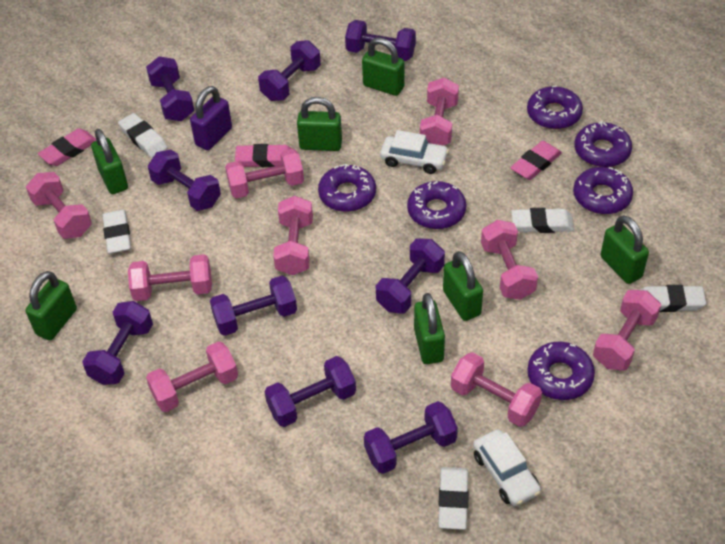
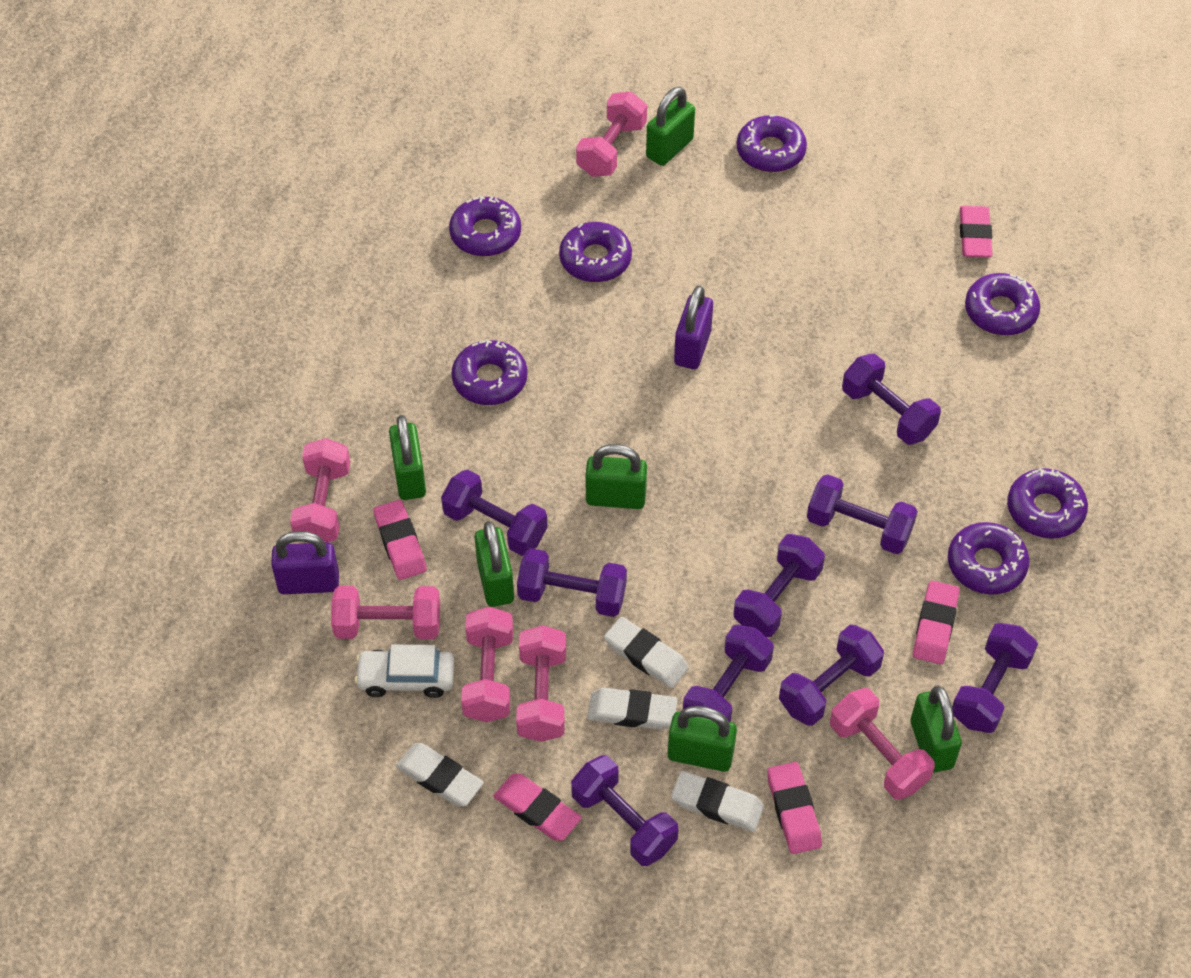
green padlock: [25,271,77,340] [91,129,128,194] [297,97,342,151] [362,37,405,96] [414,293,445,364] [443,251,483,321] [601,215,649,284] = 7 -> [389,415,426,500] [475,521,514,607] [586,444,647,509] [646,87,695,166] [668,706,737,772] [910,686,962,773] = 6
pink dumbbell: [26,172,92,239] [128,254,212,301] [146,341,238,412] [225,149,304,198] [273,196,313,275] [420,78,459,145] [451,352,542,427] [481,220,538,300] [593,290,661,371] = 9 -> [290,438,350,543] [331,586,440,639] [461,607,513,722] [516,625,566,742] [576,92,647,177] [830,688,935,800] = 6
pink eraser: [38,129,97,166] [235,144,292,167] [510,141,562,180] = 3 -> [373,500,427,580] [494,774,582,841] [767,762,822,854] [913,581,960,664] [960,206,993,258] = 5
purple donut: [318,164,376,212] [407,181,466,229] [527,85,583,129] [527,342,595,400] [573,167,633,214] [574,121,632,167] = 6 -> [449,196,521,256] [452,339,527,405] [559,222,632,282] [737,114,807,172] [948,522,1030,595] [965,273,1040,335] [1007,468,1088,539] = 7
purple padlock: [190,86,232,150] = 1 -> [271,531,339,594] [674,285,713,369] = 2
white car: [380,130,449,174] [473,429,541,506] = 2 -> [354,645,454,698] = 1
white eraser: [102,210,131,254] [118,113,168,158] [438,467,469,530] [511,208,574,233] [641,285,706,312] = 5 -> [396,743,484,806] [587,688,678,730] [604,617,689,688] [671,771,764,832] = 4

